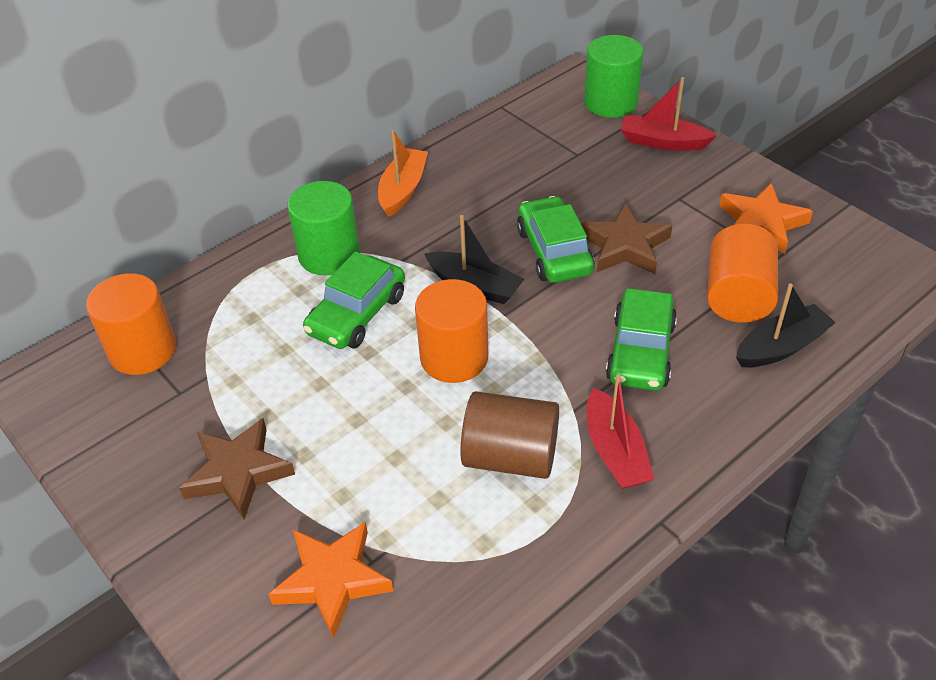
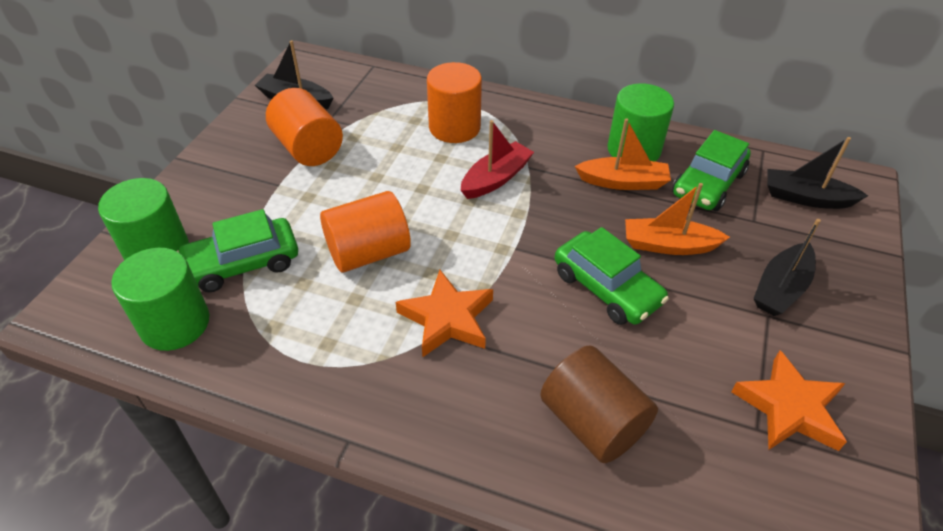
black boat: [425,215,524,304] [736,283,836,367] = 2 -> [255,40,333,109] [753,219,821,316] [767,137,868,209] = 3
brown star: [179,418,295,519] [581,203,672,274] = 2 -> none = 0
green cylinder: [287,181,360,275] [584,35,643,118] = 2 -> [98,178,189,260] [111,248,209,351] [607,83,674,162] = 3
orange boat: [378,130,428,217] = 1 -> [575,118,671,190] [625,183,730,255] = 2
red boat: [587,375,654,489] [621,77,717,151] = 2 -> [461,120,534,199] = 1

